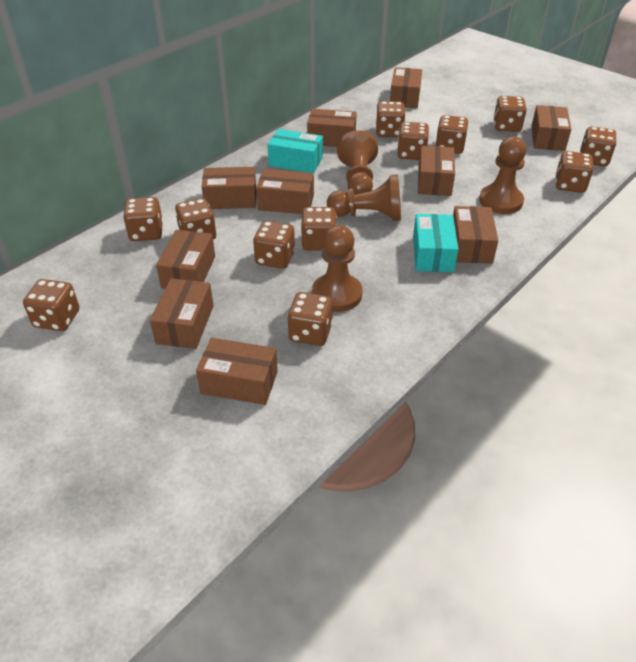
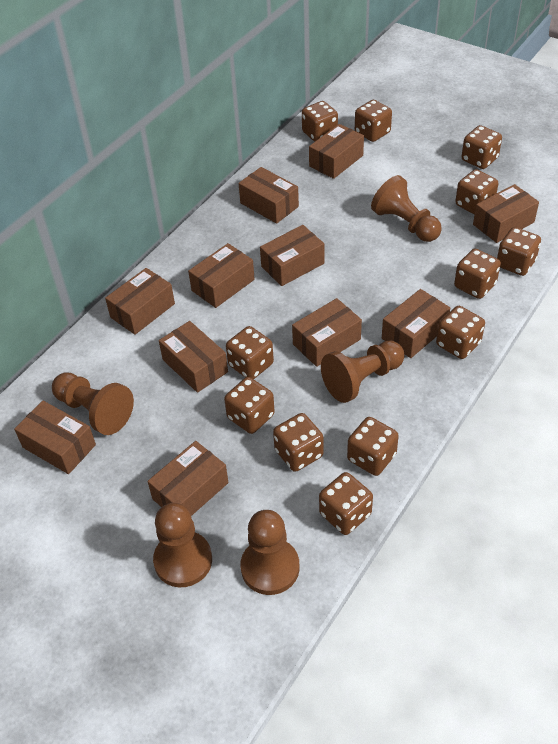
brown box: [150,279,214,349] [156,230,215,289] [196,338,278,405] [202,167,257,209] [256,169,314,214] [307,109,357,147] [390,67,422,108] [418,146,455,196] [453,206,498,264] [531,105,571,151] = 10 -> [14,401,96,474] [105,268,175,335] [147,441,229,516] [159,321,228,393] [188,243,255,308] [239,167,299,224] [260,225,324,286] [292,298,362,367] [309,124,364,179] [382,289,450,358] [473,184,539,243] = 11
brown pawn: [312,225,363,312] [327,175,401,221] [337,130,378,195] [479,136,527,214] = 4 -> [52,372,134,435] [153,503,212,588] [240,510,300,595] [321,341,405,403] [371,175,442,242] = 5
turquoise box: [268,129,323,173] [413,214,459,272] = 2 -> none = 0

